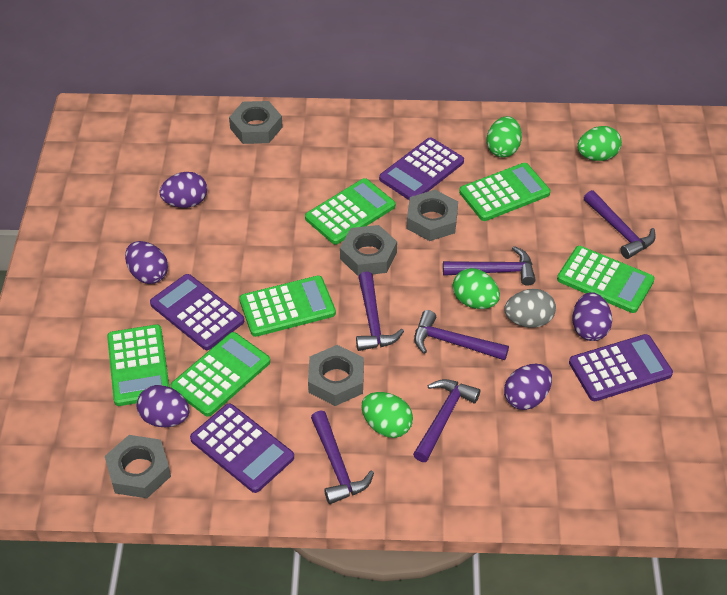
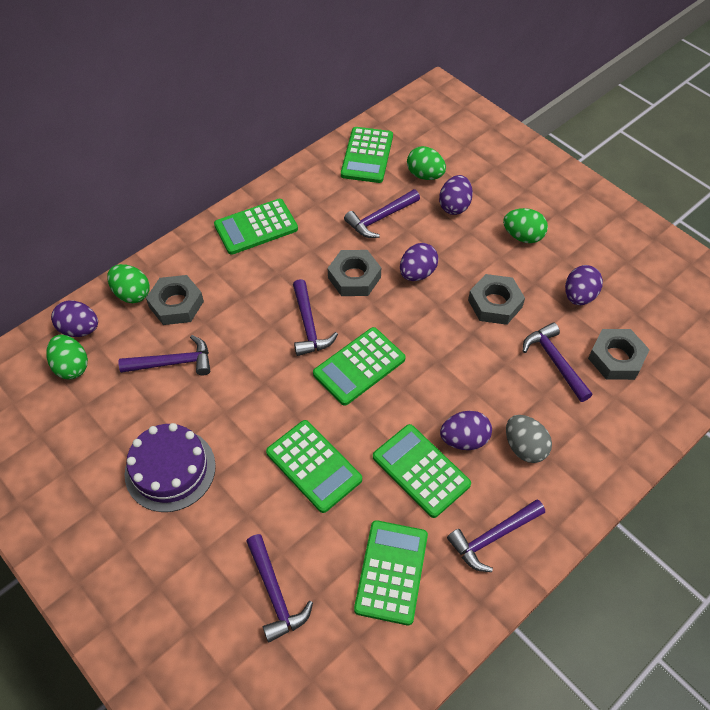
grey nut: [105,435,171,498] [229,101,283,144] [308,345,364,406] [340,225,397,276] [407,190,458,241] = 5 -> [146,275,204,325] [328,250,381,296] [468,274,525,325] [588,329,650,380] = 4
purple cake: none = 0 -> [125,423,216,512] = 1
purple calculator: [150,274,244,350] [190,403,294,493] [379,137,464,200] [569,334,673,401] = 4 -> none = 0

